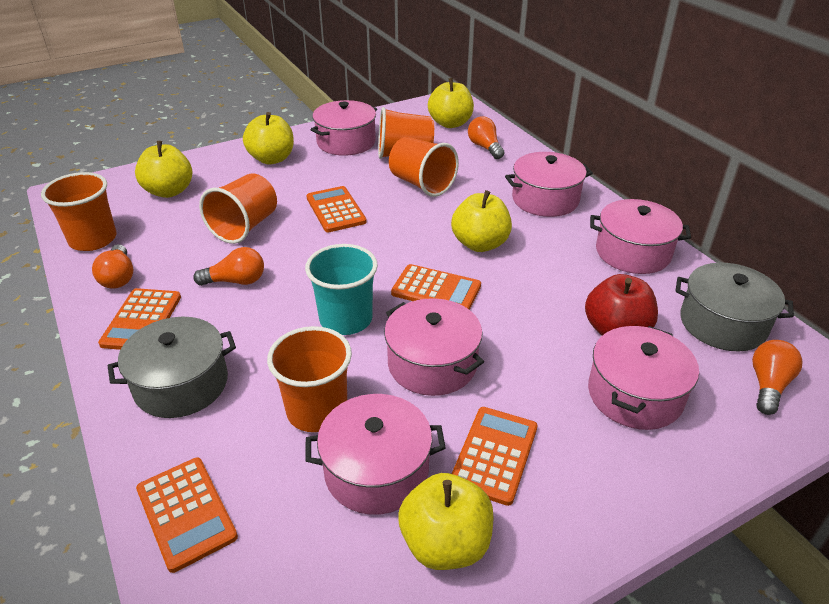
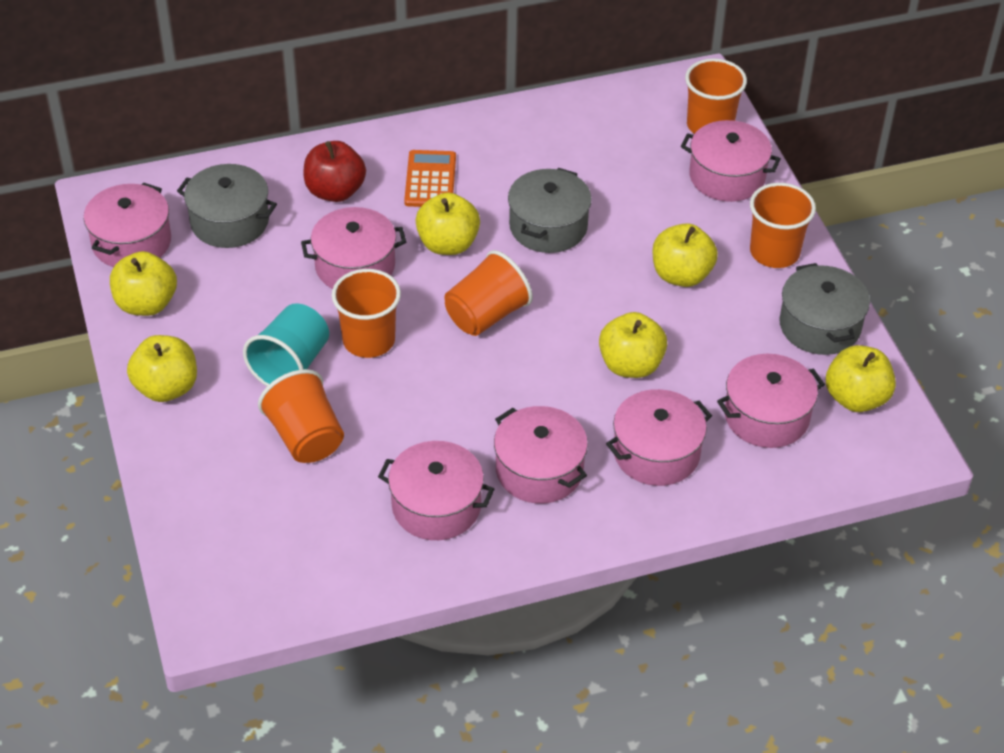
grey pot: [108,317,236,418] [675,263,794,351] = 2 -> [177,164,277,248] [508,168,592,253] [779,263,870,355] = 3
orange calculator: [98,288,181,350] [136,458,238,573] [306,186,367,232] [391,264,481,310] [452,407,538,506] = 5 -> [404,150,456,207] = 1
orange light bulb: [92,245,133,289] [193,247,264,286] [468,116,504,159] [752,340,802,415] = 4 -> none = 0
pink pot: [305,394,445,515] [310,100,377,156] [384,298,484,396] [505,152,593,217] [588,326,699,430] [590,199,691,274] = 6 -> [84,183,171,267] [301,207,406,289] [378,441,494,540] [494,406,588,504] [606,389,712,486] [681,120,781,202] [717,354,825,448] = 7
yellow apple: [135,141,192,198] [243,112,294,164] [399,473,494,570] [428,78,474,128] [451,190,512,252] = 5 -> [110,251,177,316] [127,335,197,402] [415,192,480,255] [599,312,667,378] [653,223,718,287] [826,345,896,412] = 6

